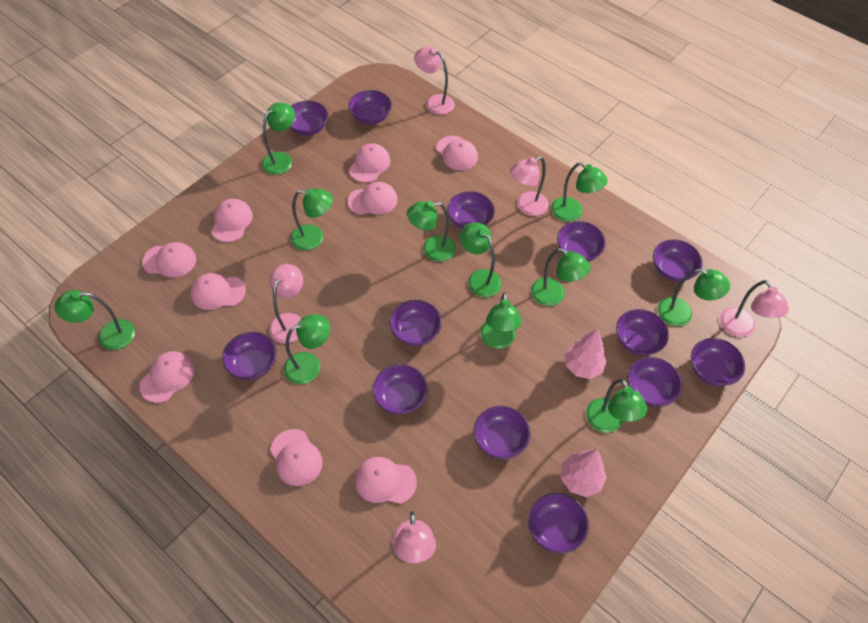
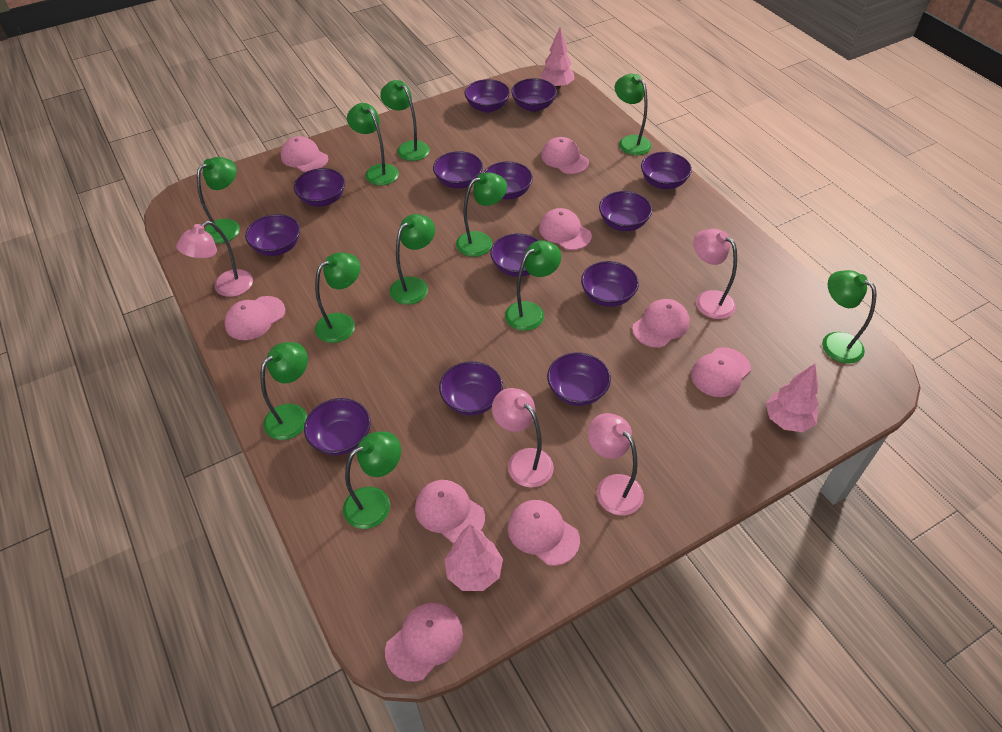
pink lamp: [269,264,303,343] [393,511,436,563] [414,46,455,115] [510,156,548,216] [720,280,789,337] = 5 -> [176,221,253,297] [492,388,554,487] [588,413,644,515] [693,229,737,319] = 4
pink tree: [561,449,607,497] [565,328,607,379] = 2 -> [445,524,503,591] [540,28,574,89] [766,364,819,432] = 3

